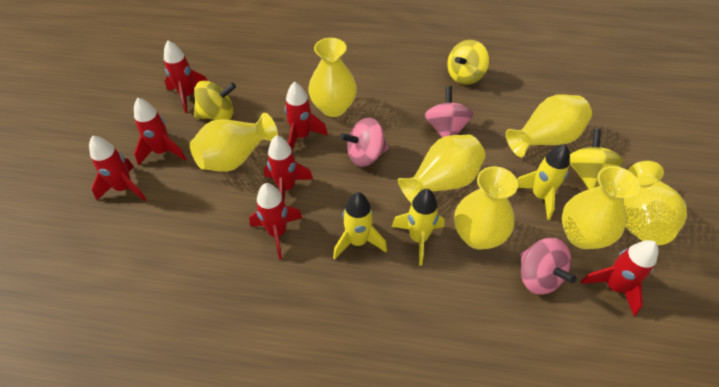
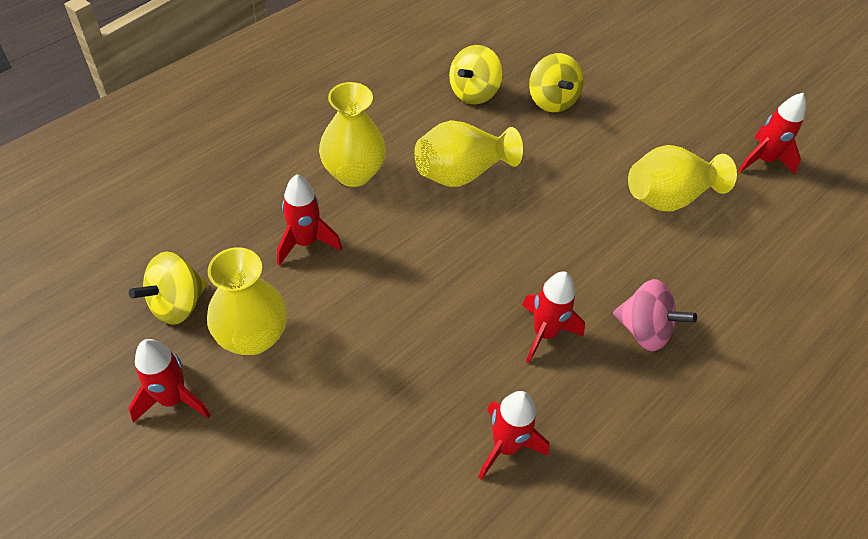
pink spinning top: [340,118,389,167] [425,86,473,138] [520,238,577,295] = 3 -> [613,279,697,351] = 1
red rocket: [89,136,146,201] [134,98,186,165] [164,40,208,113] [249,183,302,260] [264,135,313,200] [285,82,328,150] [581,240,659,316] = 7 -> [129,339,211,423] [277,174,342,266] [478,391,550,480] [522,271,585,364] [738,93,806,175] = 5
yellow rocket: [333,192,387,259] [392,189,445,266] [517,144,570,220] = 3 -> none = 0
yellow vase: [190,113,278,172] [308,38,357,117] [398,134,486,204] [454,166,518,250] [506,94,592,157] [562,166,640,249] [624,161,687,245] = 7 -> [207,247,287,355] [319,82,386,187] [414,120,523,187] [628,145,737,212] = 4

